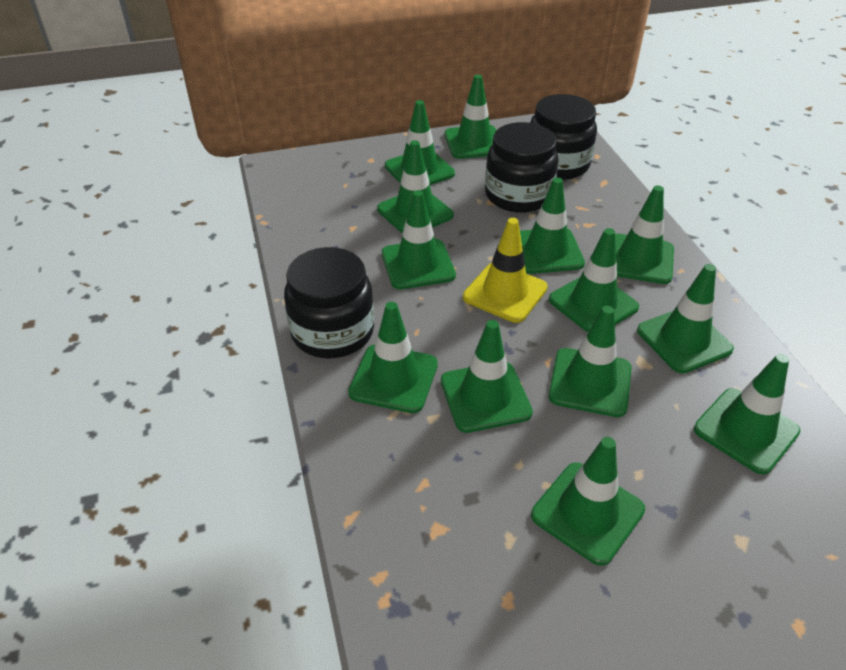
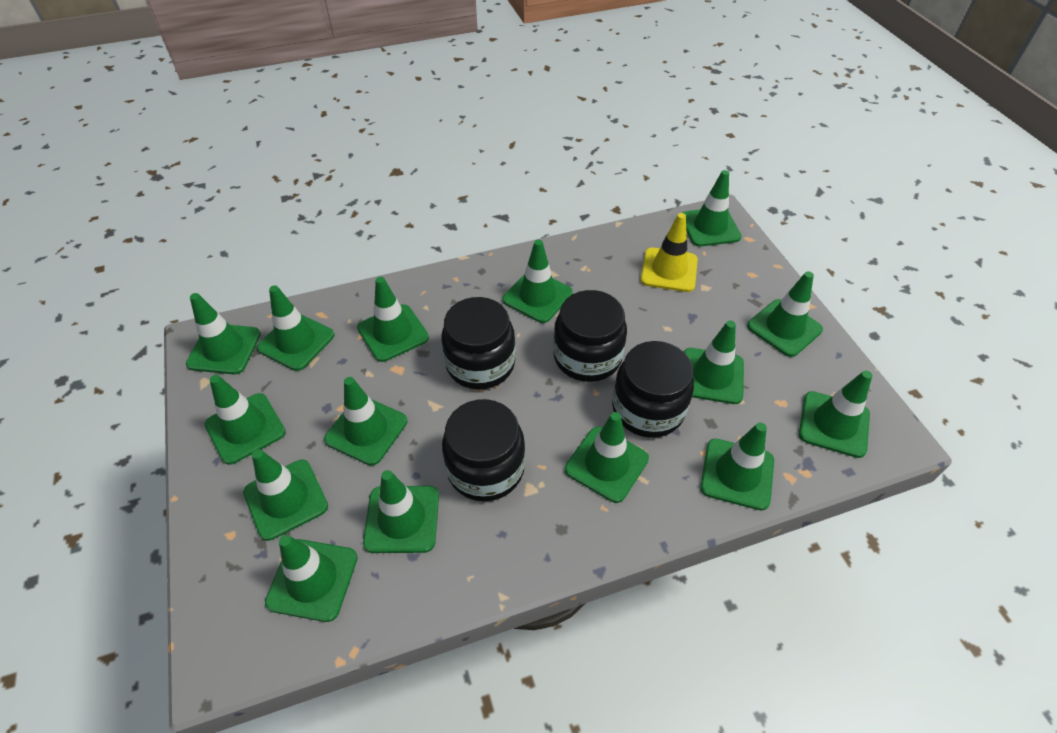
black jar: [284,247,374,358] [485,122,558,213] [530,94,597,180] = 3 -> [441,297,516,389] [442,399,525,501] [553,290,627,382] [612,341,694,438] = 4
green traffic cone: [348,302,438,413] [377,140,454,234] [382,190,456,289] [385,100,455,185] [441,320,533,433] [444,75,497,159] [520,178,585,274] [531,437,645,566] [548,306,632,417] [549,228,639,333] [615,185,674,284] [637,264,734,373] [694,354,801,474] = 13 -> [186,293,261,375] [205,375,286,465] [243,449,328,541] [257,285,334,371] [265,535,358,622] [324,377,407,466] [357,277,429,362] [363,470,439,553] [502,239,573,323] [565,412,649,503] [682,170,742,247] [684,321,744,404] [700,422,774,511] [747,271,823,357] [799,370,872,458] = 15

